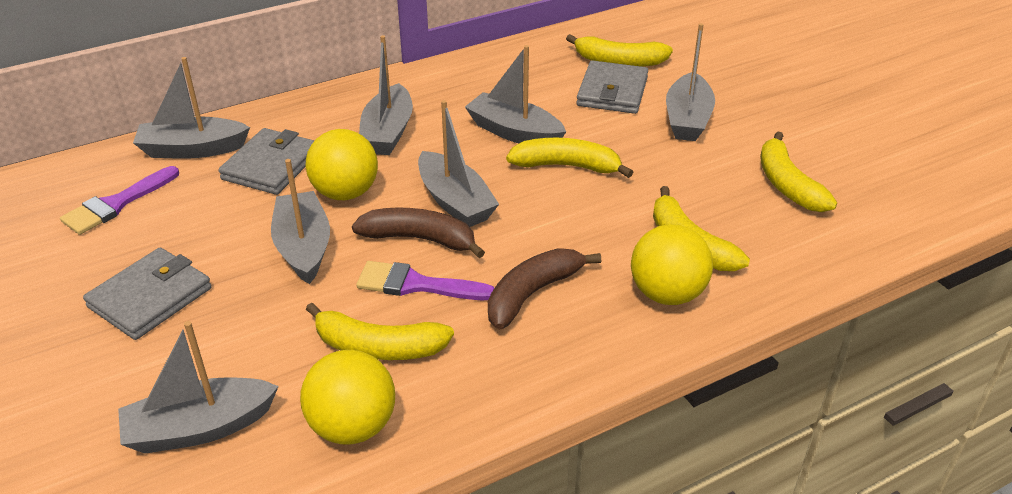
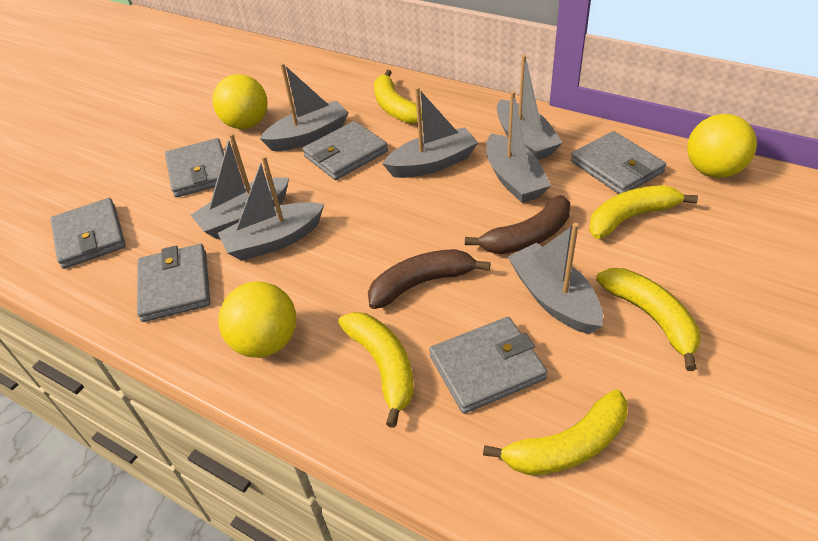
grey wallet: [83,247,212,340] [218,128,314,195] [576,60,648,114] = 3 -> [50,198,126,269] [137,244,210,322] [165,138,224,197] [302,121,388,180] [429,317,547,414] [571,131,666,194] = 6
purple brush: [60,166,179,235] [356,261,494,300] = 2 -> none = 0

